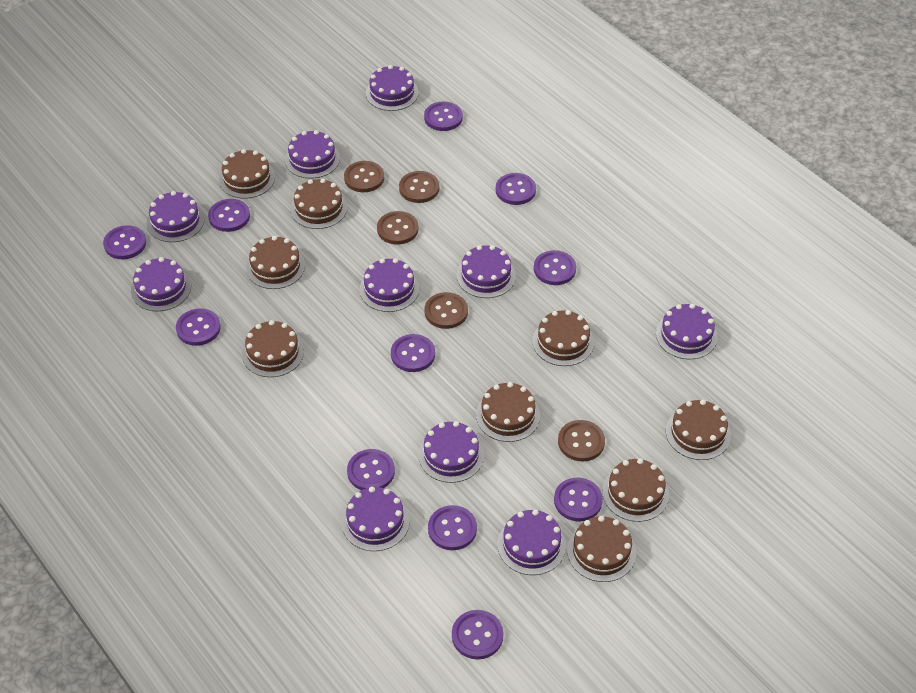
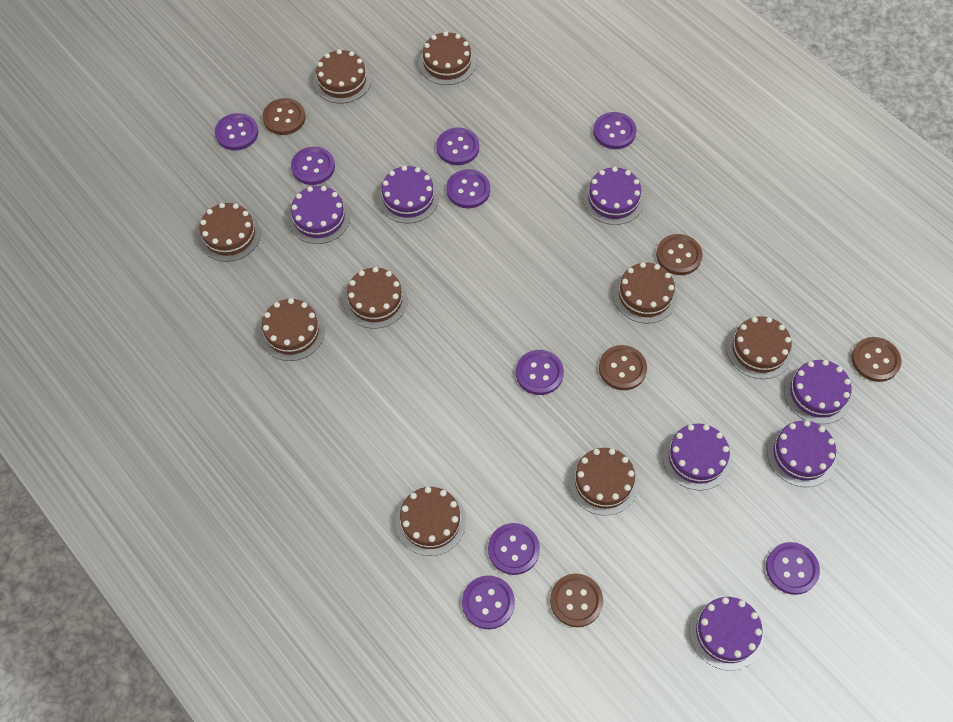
purple button: [103,225,146,259] [176,308,221,346] [208,199,250,232] [347,449,395,490] [391,334,435,372] [424,101,463,131] [428,505,477,550] [452,610,503,659] [496,173,536,205] [534,250,576,285] [554,478,603,521] = 11 -> [215,113,258,150] [291,147,335,185] [436,127,479,165] [446,169,490,208] [462,576,515,629] [488,523,540,575] [516,350,564,395] [593,112,637,149] [766,542,820,595] = 9
purple cake: [131,257,191,312] [147,191,204,242] [285,130,340,179] [342,487,409,551] [360,258,419,312] [366,65,419,111] [419,421,484,483] [457,245,516,298] [498,509,566,575] [656,304,718,359] = 10 -> [288,186,350,244] [378,166,439,224] [583,167,644,225] [662,424,732,490] [689,596,764,670] [767,420,837,487] [784,360,852,424] = 7

